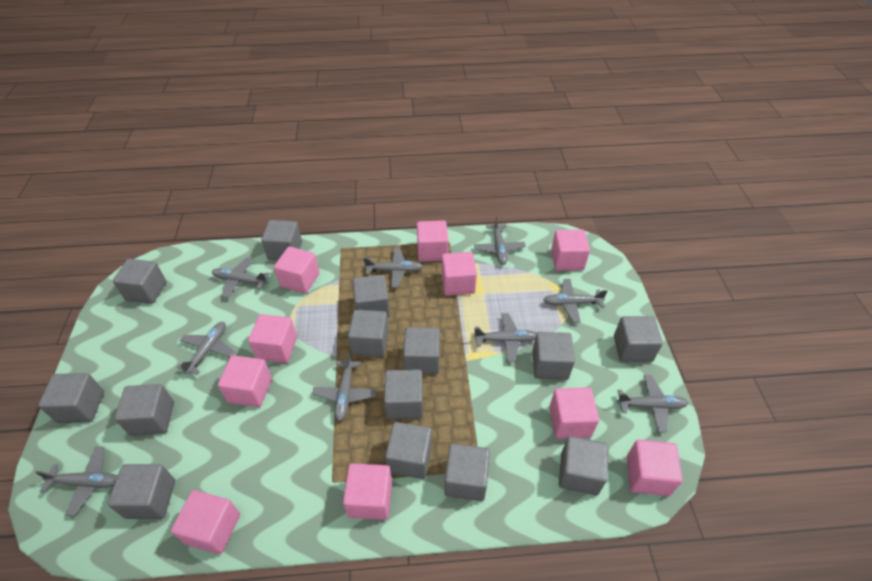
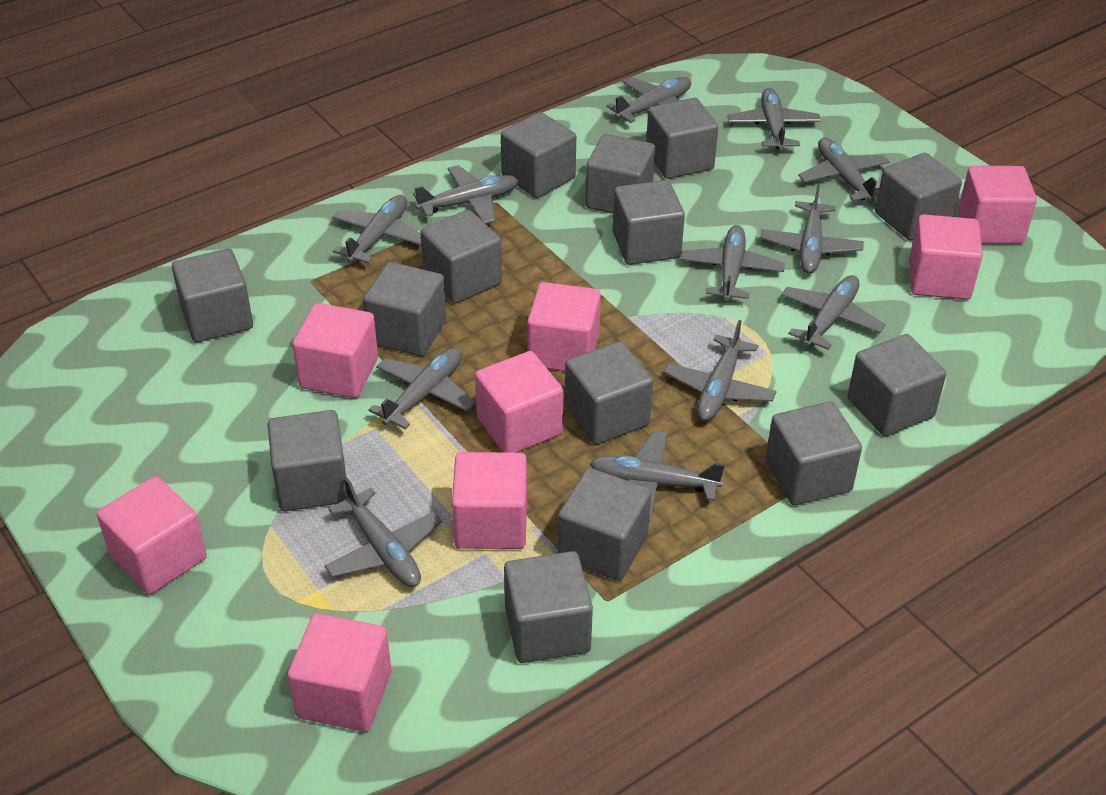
grey plane: [35,447,118,516] [176,322,235,375] [212,257,269,298] [312,352,376,421] [363,248,423,288] [474,216,526,265] [474,313,537,362] [543,279,608,323] [617,375,689,433] = 9 -> [324,477,442,587] [332,195,421,264] [369,347,476,429] [413,165,518,224] [590,430,725,521] [606,76,691,123] [664,320,777,421] [680,225,785,301] [727,88,821,151] [761,184,864,274] [781,275,886,350] [798,138,890,202] = 12
pink cube: [171,490,240,554] [218,355,272,407] [248,314,297,363] [274,246,320,294] [343,463,392,520] [417,220,448,262] [442,252,477,296] [549,387,599,439] [551,230,590,271] [627,440,683,496] = 10 -> [97,476,207,595] [288,613,391,732] [292,303,378,398] [452,452,527,549] [475,351,563,453] [527,282,601,371] [909,214,983,300] [958,166,1037,244] = 8

